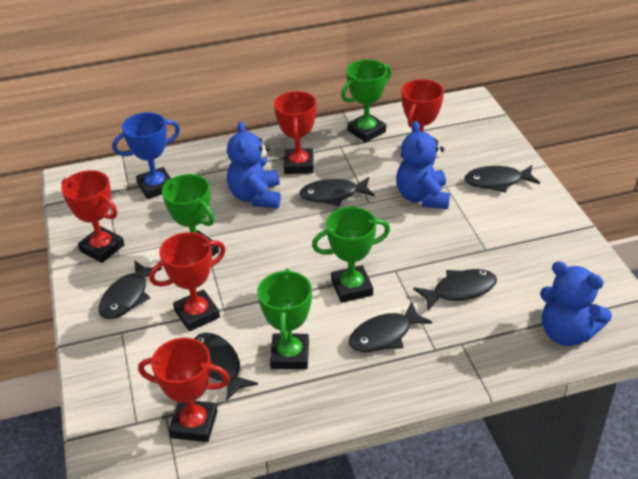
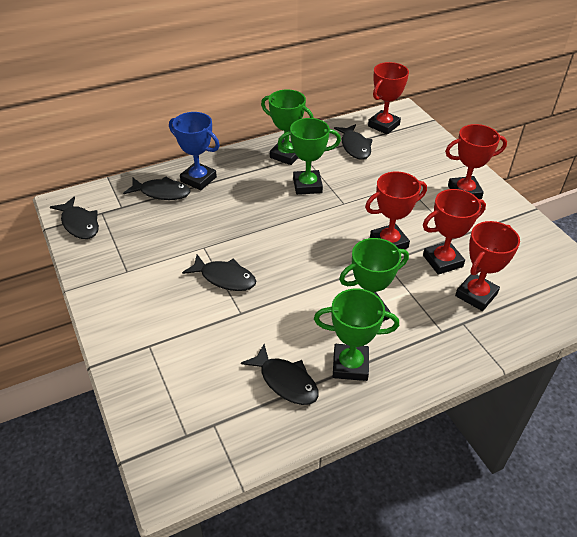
black fish: [99,260,162,319] [194,332,258,401] [299,177,375,206] [349,302,432,352] [413,269,497,311] [464,165,540,193] = 6 -> [50,196,99,239] [123,176,190,200] [182,254,256,291] [241,344,319,405] [334,124,373,160] = 5
blue teddy bear: [227,121,281,208] [396,121,450,209] [540,261,612,346] = 3 -> none = 0

